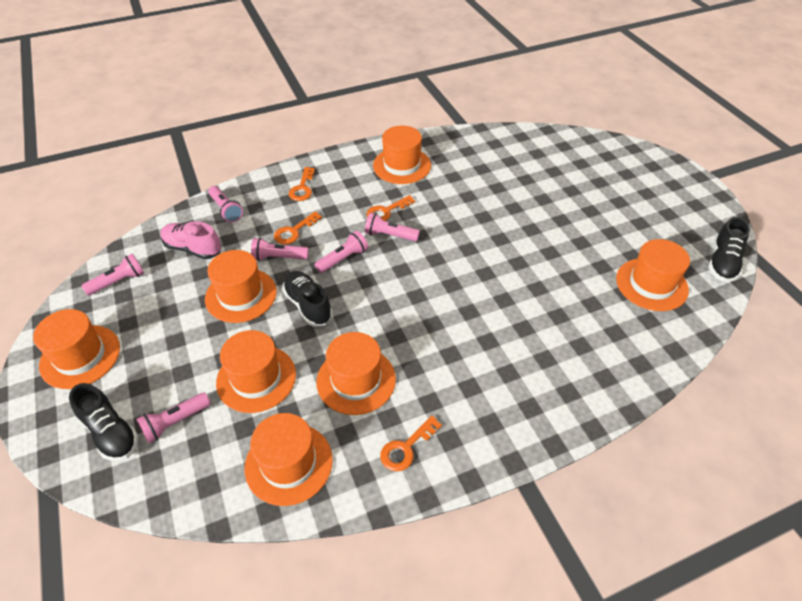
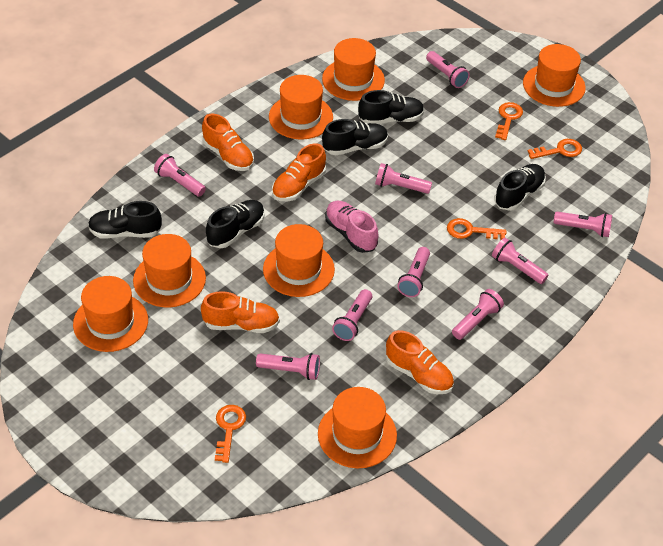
black shoe: [69,383,138,461] [282,271,333,326] [708,217,750,282] = 3 -> [88,201,162,239] [206,200,264,248] [322,119,388,155] [358,90,424,124] [494,164,546,211] = 5
orange shoe: none = 0 -> [201,291,280,333] [202,114,254,171] [272,143,326,201] [386,330,454,394] = 4
pink flashlight: [81,253,144,295] [137,392,211,443] [208,186,243,223] [251,237,309,261] [315,230,368,273] [365,213,420,241] = 6 -> [154,154,206,197] [256,353,320,380] [332,289,372,341] [375,163,432,194] [397,247,430,297] [426,51,470,88] [452,289,504,340] [492,238,549,284] [554,212,612,237] = 9

